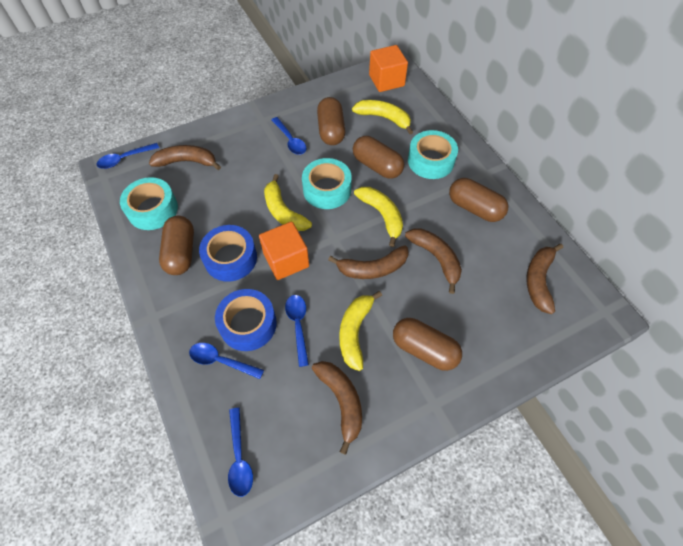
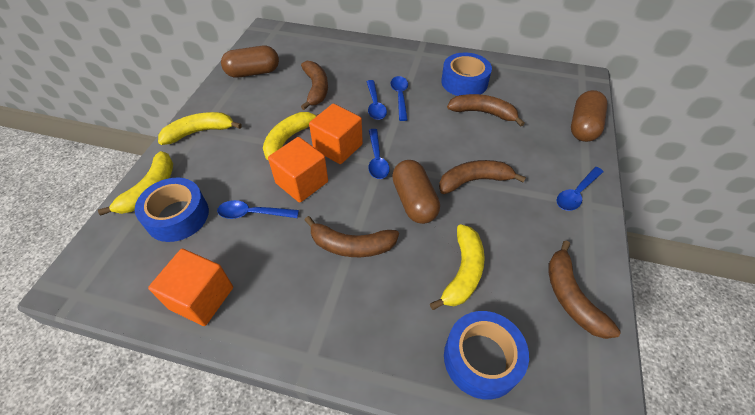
blue tape: [199,225,257,282] [215,289,277,351] = 2 -> [135,178,209,242] [441,53,492,96] [444,311,529,399] = 3
brown capsule: [159,216,194,275] [317,97,345,145] [353,136,404,179] [393,318,462,371] [449,178,509,222] = 5 -> [221,46,279,78] [392,160,440,224] [571,90,608,142] = 3
orange cube: [259,222,309,280] [369,45,408,92] = 2 -> [148,249,233,326] [268,137,328,203] [309,104,363,164] = 3
turquoise tape: [120,177,178,230] [302,158,352,209] [408,130,458,179] = 3 -> none = 0

